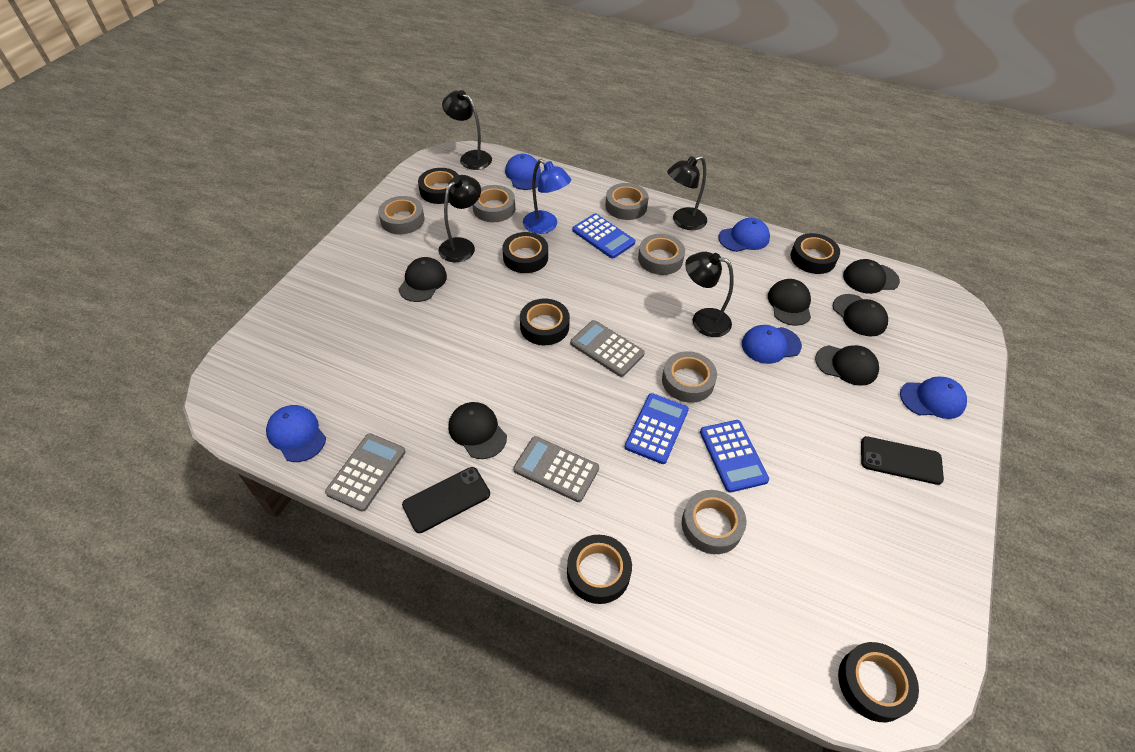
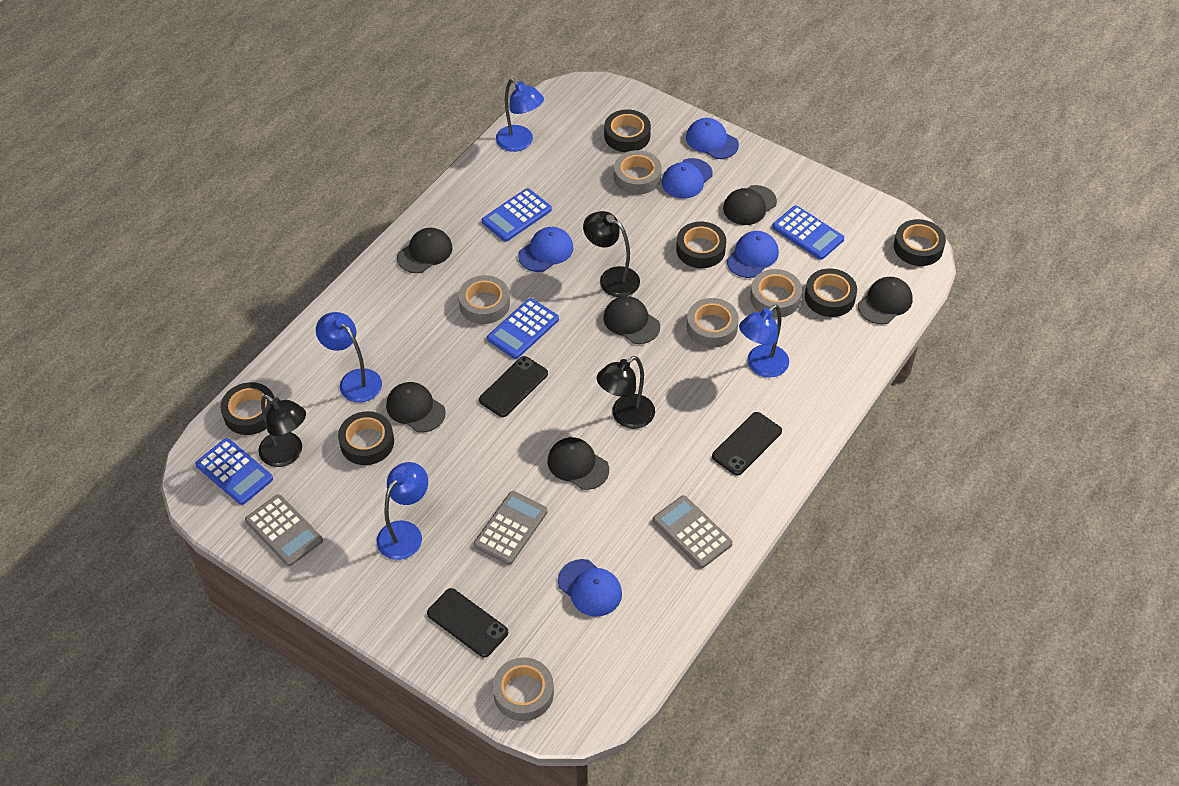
black lamp: [438,175,481,262] [442,90,492,170] [667,156,707,230] [685,252,734,337] = 4 -> [258,395,306,467] [583,211,640,297] [597,356,655,429] = 3
black phone: [402,467,490,533] [861,436,944,485] = 2 -> [427,588,508,657] [479,356,548,417] [712,412,782,475] = 3
blue calculator: [572,213,636,259] [625,393,689,464] [700,420,769,493] = 3 -> [195,438,273,505] [482,188,552,242] [487,298,559,359] [772,205,844,260] = 4
blue lamp: [523,159,571,234] = 1 -> [316,312,382,402] [377,462,428,560] [496,79,544,152] [739,305,789,378] = 4
grey tape: [378,196,424,235] [472,185,515,222] [605,183,649,220] [638,234,685,275] [662,351,717,403] [682,490,746,554] = 6 -> [458,275,510,324] [493,657,554,721] [614,150,662,195] [686,298,739,348] [750,269,802,318] = 5

